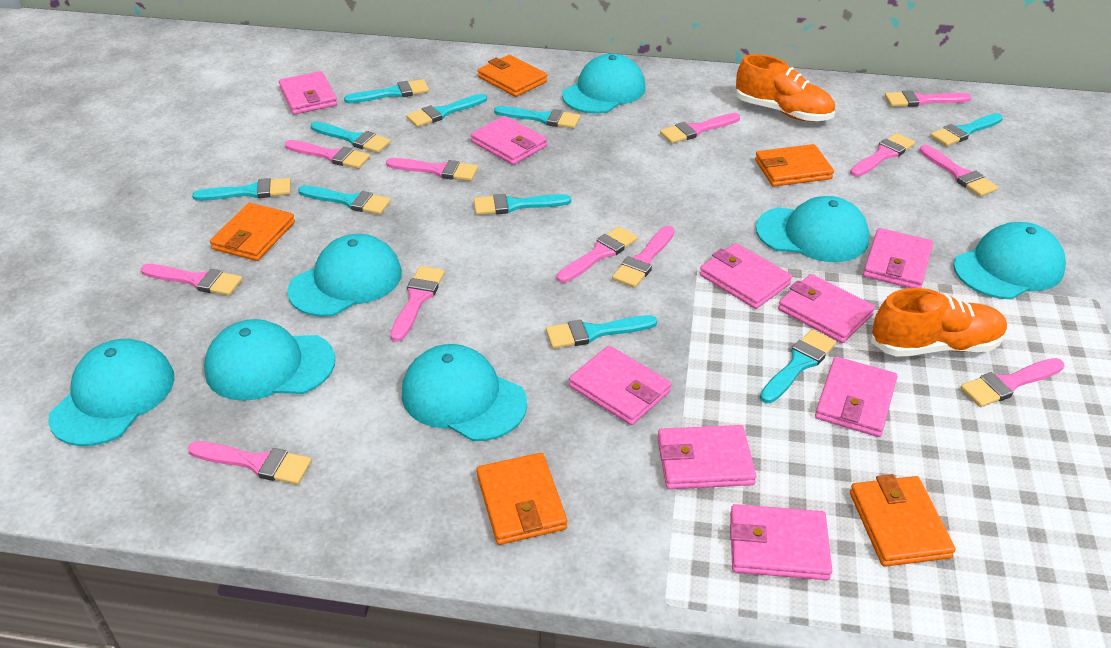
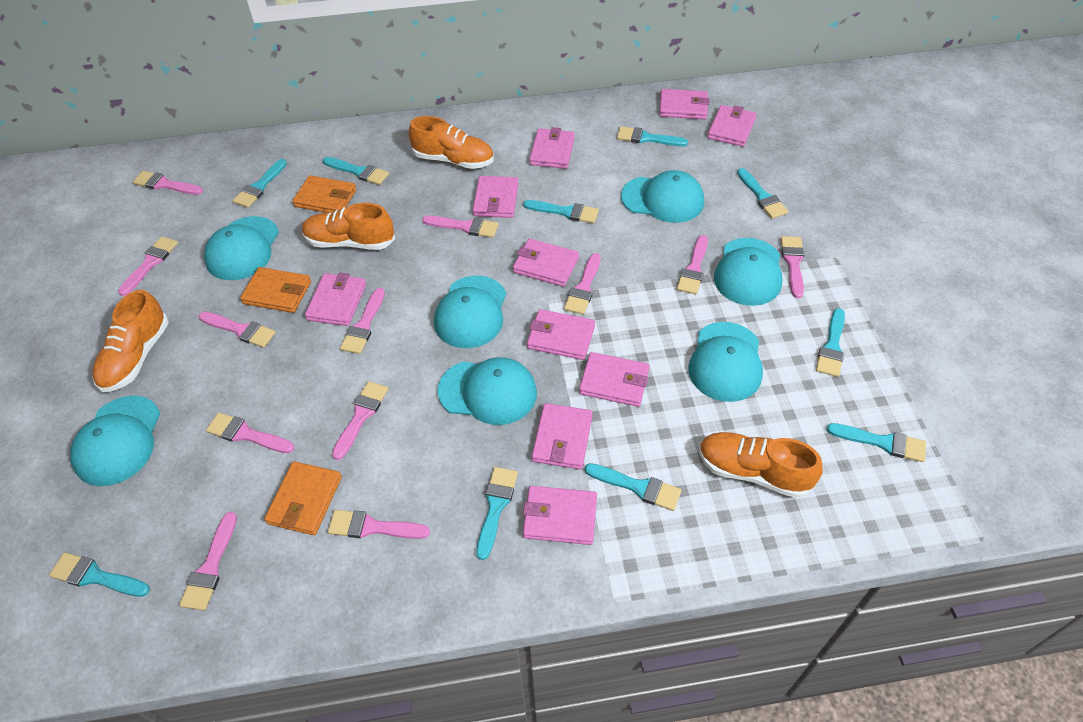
orange shoe: [736,54,835,122] [871,288,1007,357] = 2 -> [92,290,169,392] [302,203,395,250] [409,116,494,169] [699,432,823,498] = 4
orange wallet: [210,203,295,261] [477,453,567,545] [478,55,547,97] [755,144,834,187] [850,474,956,567] = 5 -> [240,267,311,313] [264,461,342,535] [293,175,356,213] = 3
pink wallet: [279,71,338,114] [471,116,547,165] [569,346,671,425] [657,425,756,489] [700,243,792,309] [730,504,832,580] [778,274,875,343] [815,357,897,437] [863,228,933,288] = 9 -> [305,272,366,326] [473,176,518,218] [513,239,579,287] [523,486,597,545] [527,309,595,360] [529,127,575,169] [532,403,593,469] [579,352,650,407] [659,89,709,119] [708,105,756,147] = 10

